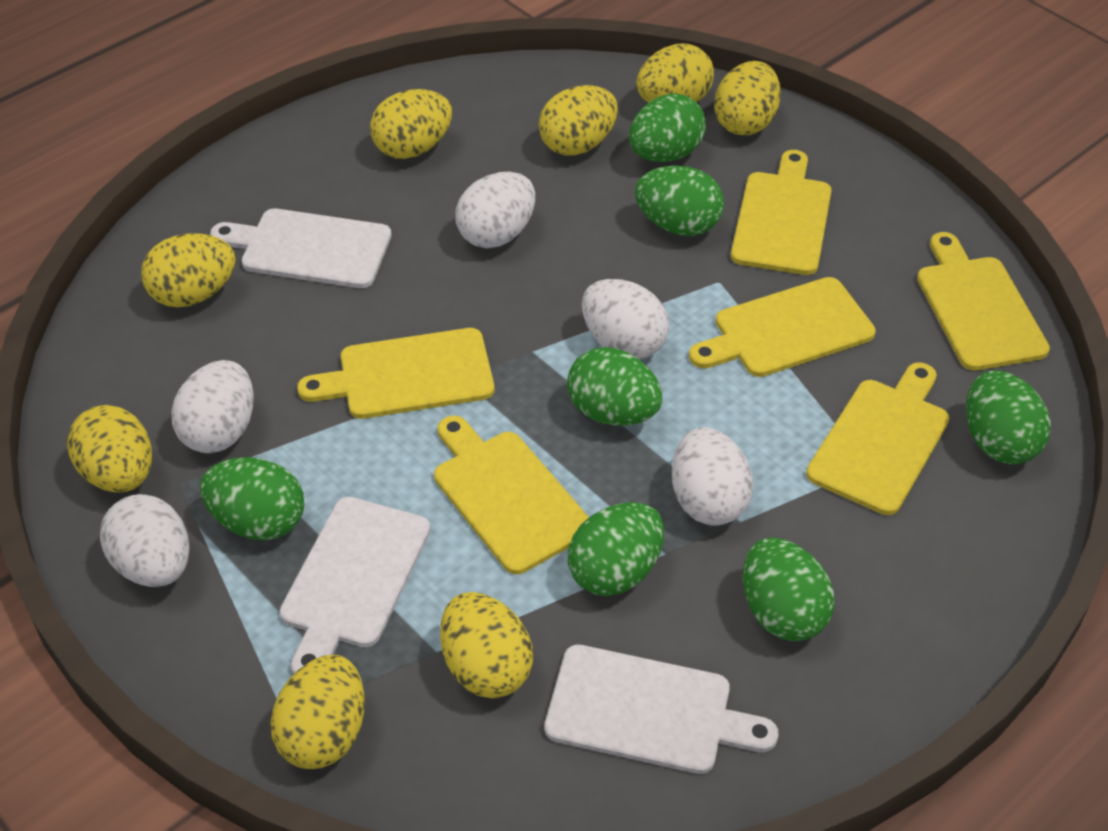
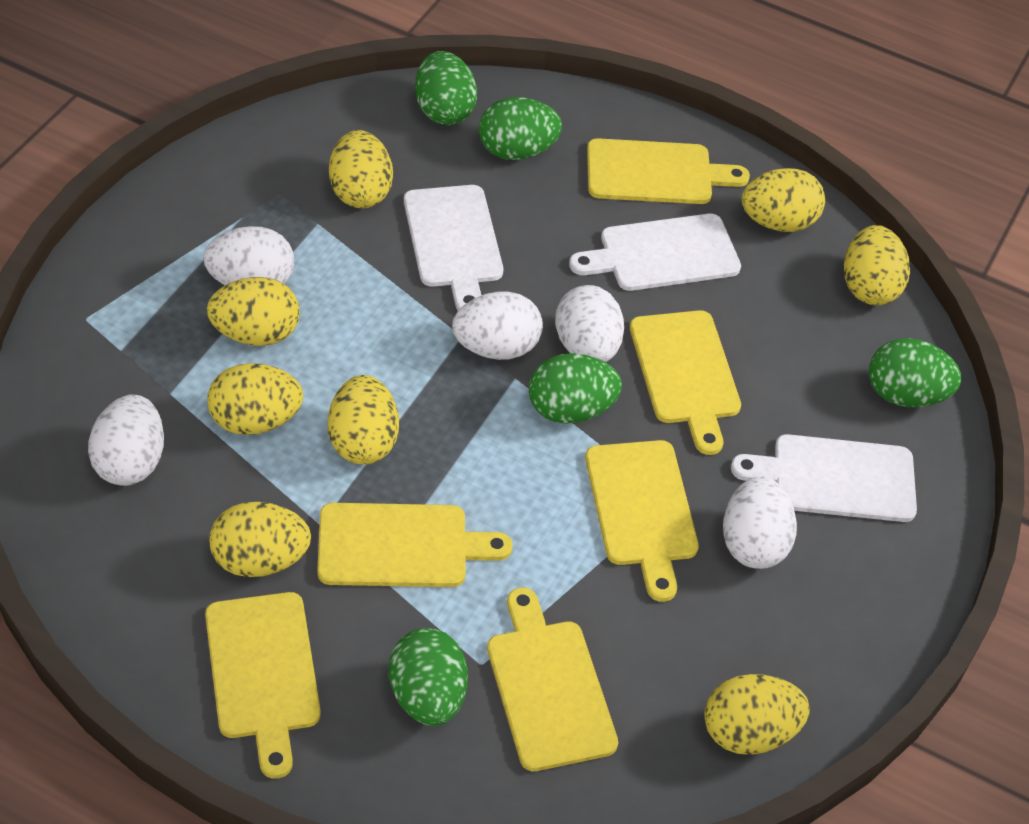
green egg: [200,457,304,540] [567,347,662,426] [568,502,664,596] [629,94,706,162] [635,166,724,236] [743,537,835,641] [966,370,1051,464] = 7 -> [389,628,468,726] [415,51,477,125] [479,97,562,160] [529,353,622,424] [869,338,961,407] = 5

